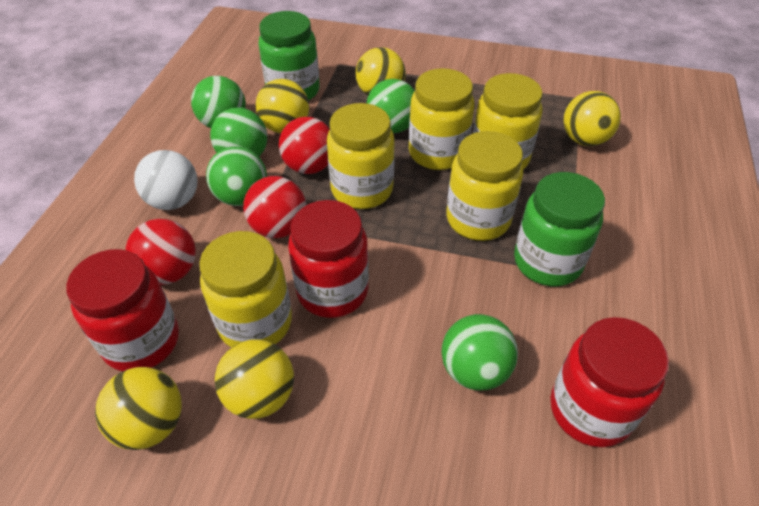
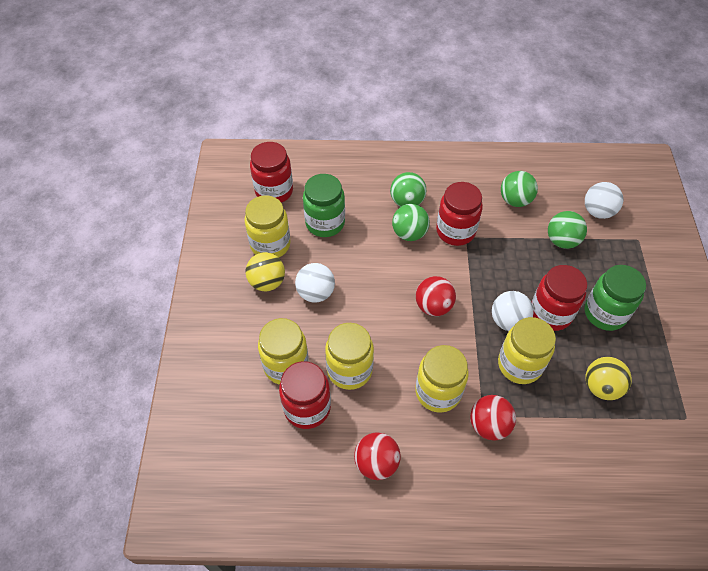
green ball: [191,76,246,128] [206,146,267,206] [210,107,267,156] [367,79,415,133] [441,314,518,390] = 5 -> [390,172,426,207] [392,204,430,241] [501,171,538,207] [548,211,587,249] = 4
red jar: [66,249,179,372] [288,200,369,318] [550,317,669,447] = 3 -> [250,142,293,203] [279,361,331,429] [436,182,483,246] [531,265,588,331] = 4
white ball: [134,150,198,210] = 1 -> [295,263,335,303] [492,291,534,331] [585,182,623,219] = 3
yellow ball: [95,367,182,450] [215,339,294,419] [256,79,309,133] [356,47,406,95] [563,91,621,146] = 5 -> [246,252,285,291] [586,357,632,400] = 2

